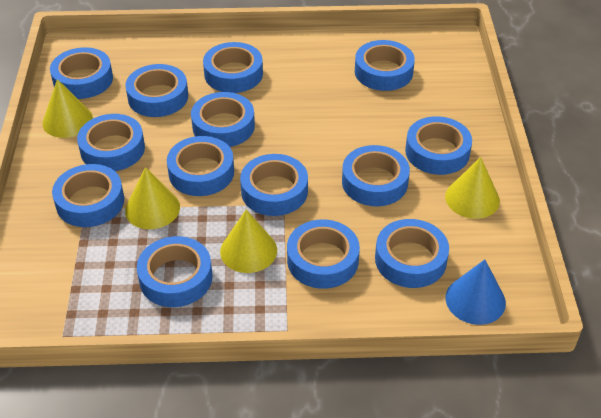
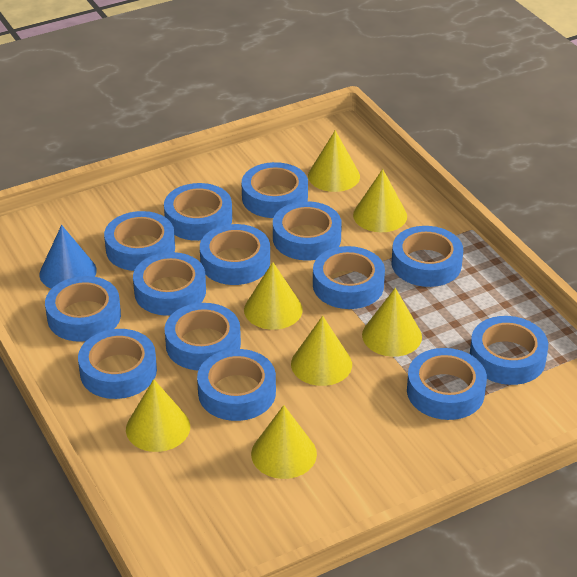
yellow cone: [42,79,93,138] [125,167,180,229] [220,210,277,273] [445,157,500,219] = 4 -> [126,379,190,452] [244,262,303,330] [251,405,317,479] [291,316,352,386] [308,130,360,192] [353,169,407,232] [362,288,422,357] = 7

